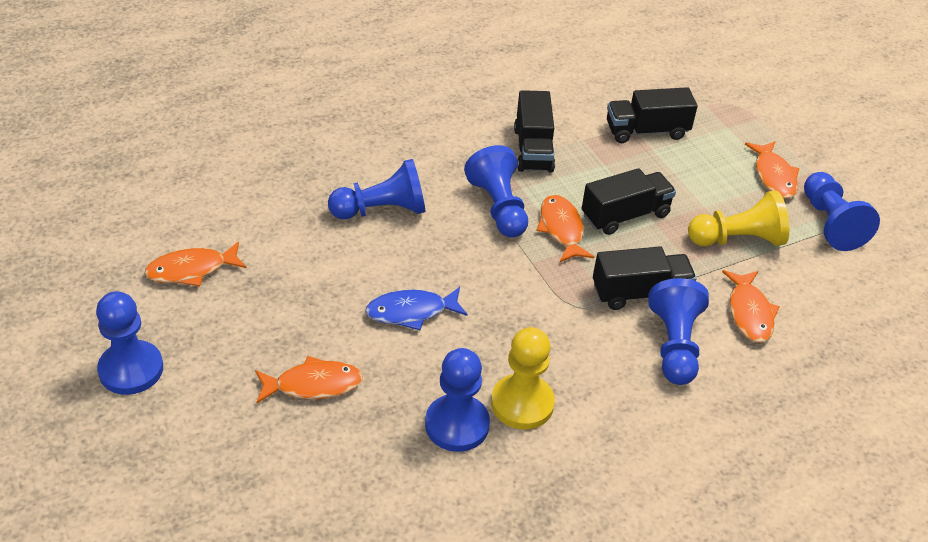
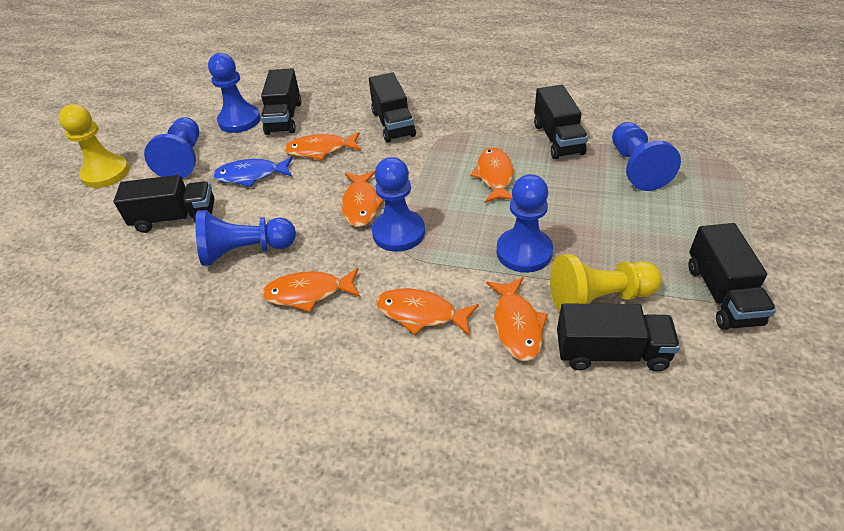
black truck: [514,90,555,172] [582,168,676,235] [593,246,697,310] [607,87,698,143] = 4 -> [114,175,215,233] [261,68,302,135] [369,72,416,143] [534,85,588,159] [557,304,680,372] [688,223,776,330] = 6
orange fish: [144,242,247,286] [255,356,363,404] [536,195,594,262] [722,270,780,343] [745,141,800,199] = 5 -> [262,268,360,312] [284,132,361,160] [342,170,384,227] [376,288,479,336] [470,147,514,203] [486,277,548,361] = 6

